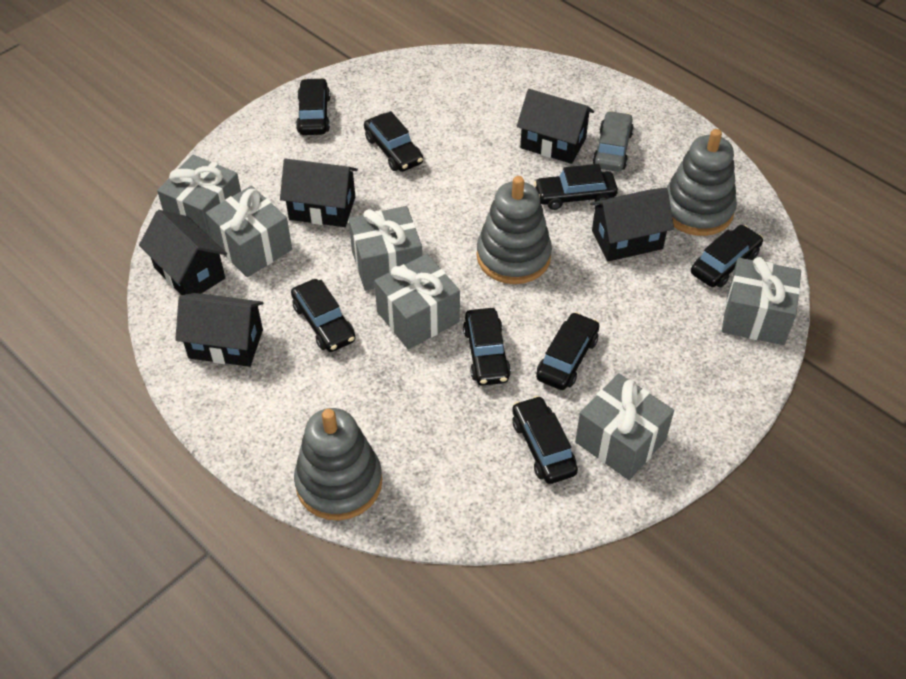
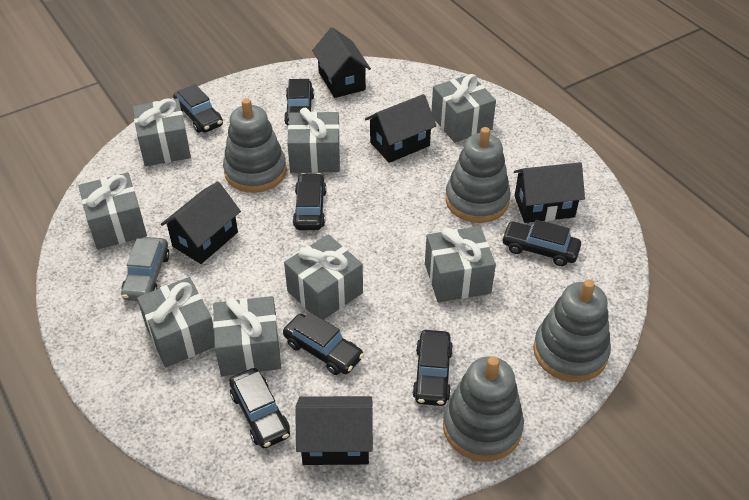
black car: [291,279,355,352] [296,78,331,135] [364,111,423,172] [463,308,511,386] [512,396,578,484] [534,164,618,210] [536,312,599,390] [691,225,763,287] = 8 -> [173,84,223,133] [229,368,290,448] [283,312,364,375] [284,79,314,125] [293,173,327,230] [412,330,453,406] [502,220,581,266] = 7
grey gift: [157,155,241,237] [205,186,292,277] [348,206,422,291] [374,254,460,349] [575,373,674,480] [722,257,801,345] = 6 -> [79,173,147,250] [133,98,191,166] [137,277,215,367] [213,296,281,376] [284,234,363,320] [287,108,340,173] [425,226,496,302] [431,74,496,143] = 8
grey stacking toy: [294,408,382,520] [477,176,552,284] [666,129,737,236] = 3 -> [223,98,287,193] [443,356,524,462] [445,127,511,223] [533,279,611,382] = 4

